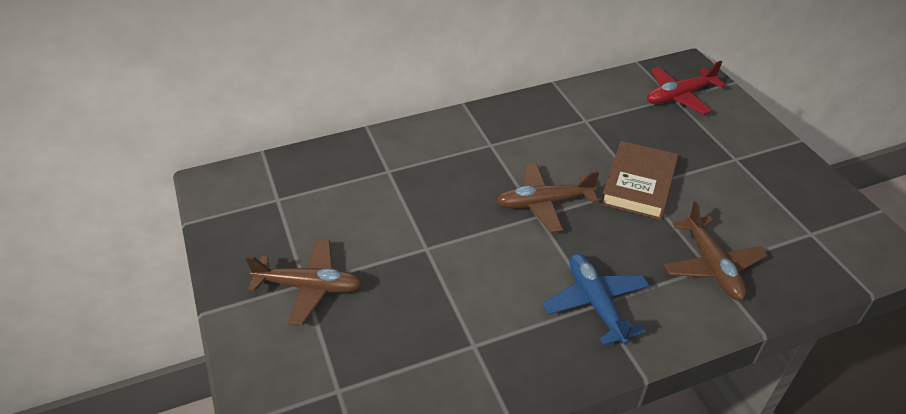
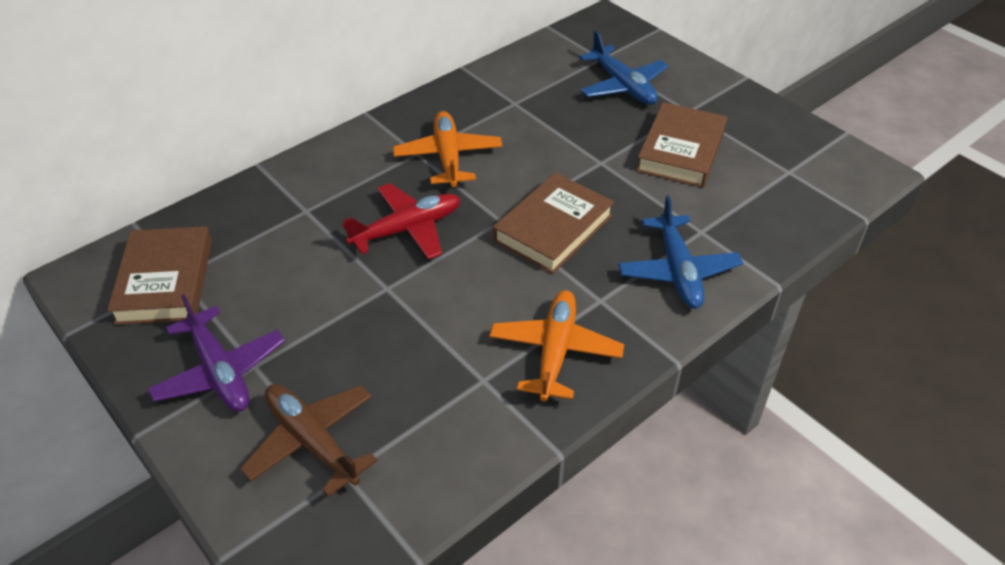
blue plane: [543,253,649,345] = 1 -> [579,31,668,105] [618,195,743,309] = 2
brown book: [601,141,678,220] = 1 -> [107,226,212,325] [493,172,614,274] [636,102,727,187] = 3
brown plane: [246,239,363,326] [496,163,599,232] [664,201,768,300] = 3 -> [240,384,378,497] = 1
orange plane: none = 0 -> [393,111,502,187] [489,290,624,402] = 2
purple plane: none = 0 -> [148,294,285,412] = 1

